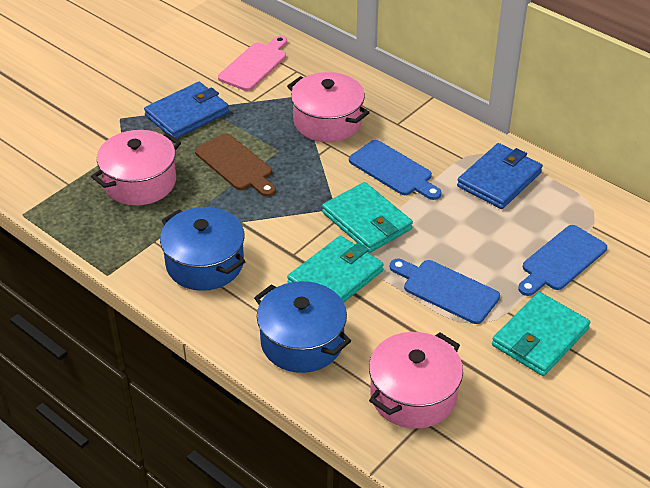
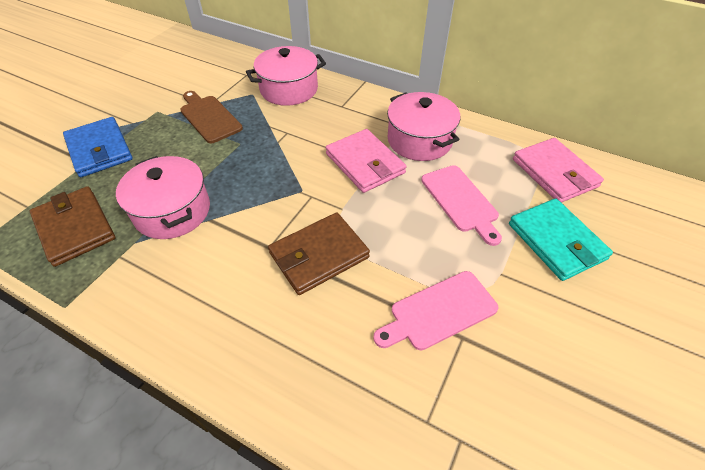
blue cutting board: [349,140,441,200] [390,259,500,324] [518,225,607,296] = 3 -> none = 0
blue pot: [160,207,245,291] [254,281,351,373] = 2 -> none = 0
blue wallet: [144,82,229,139] [457,143,543,209] = 2 -> [63,117,133,177] = 1
brown wallet: none = 0 -> [30,186,115,267] [268,212,370,295] = 2
pink cutting board: [218,36,287,91] = 1 -> [373,271,498,350] [421,165,502,246] = 2
pink wallet: none = 0 -> [326,129,407,193] [513,138,604,203] = 2
turquoise wallet: [287,236,384,303] [322,182,413,253] [492,292,590,376] = 3 -> [509,198,613,281] = 1

